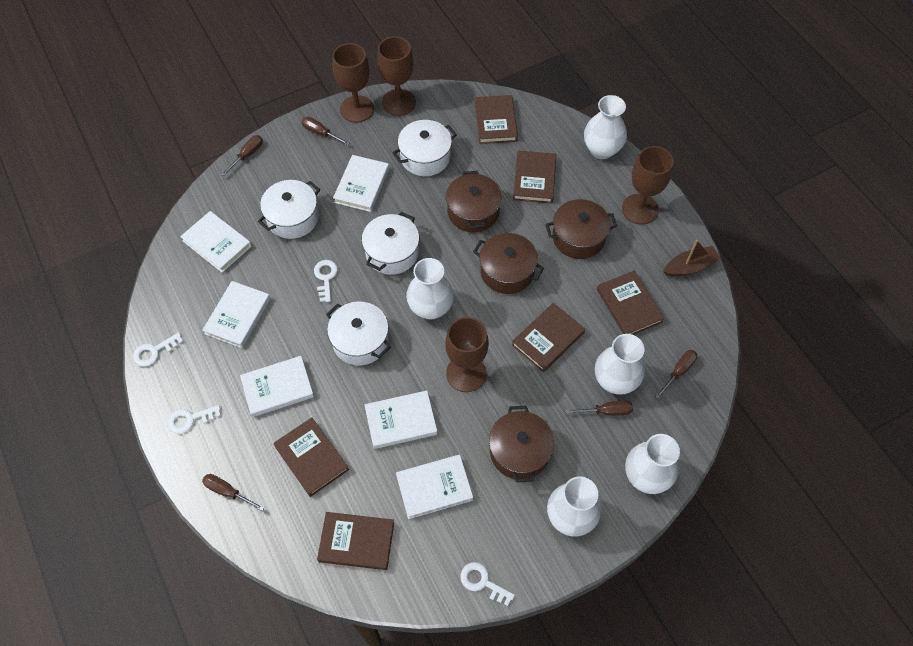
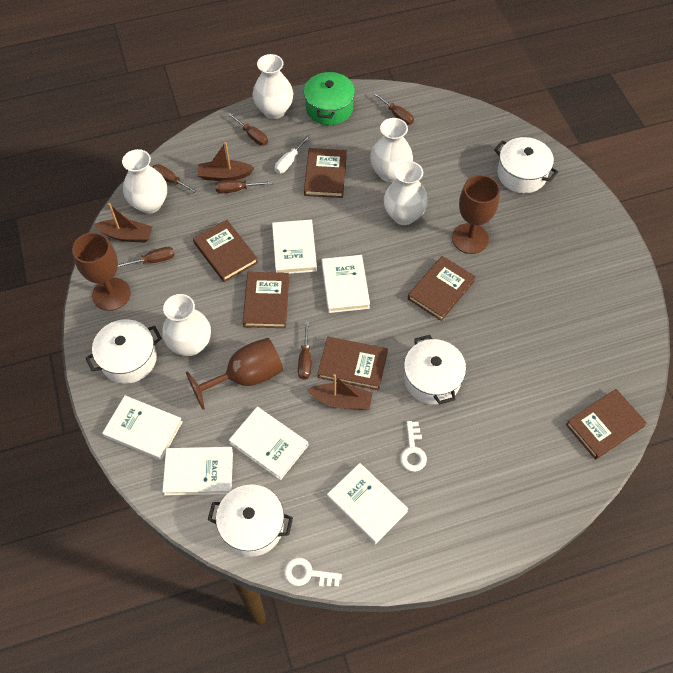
brown boat: [663,240,721,276] = 1 -> [94,203,152,243] [198,142,254,181] [307,374,373,410] = 3
brown goblet: [333,43,374,123] [377,36,416,116] [445,317,489,392] [622,146,674,225] = 4 -> [72,232,131,311] [186,338,283,410] [452,175,500,254] = 3
brown pot: [446,171,502,232] [473,233,544,294] [489,406,554,482] [545,199,617,259] = 4 -> none = 0
brown screwdriver: [202,474,264,511] [221,135,263,176] [301,117,349,146] [566,400,633,416] [655,350,697,399] = 5 -> [118,247,174,268] [152,164,199,194] [215,180,273,193] [227,113,268,146] [298,321,311,380] [372,92,414,125] = 6
green pot: none = 0 -> [304,70,355,125] = 1
white key: [133,332,183,367] [168,405,221,434] [314,260,338,302] [461,562,515,606] = 4 -> [284,557,342,587] [400,421,427,472] = 2
white screwdriver: none = 0 -> [275,135,310,174] = 1

